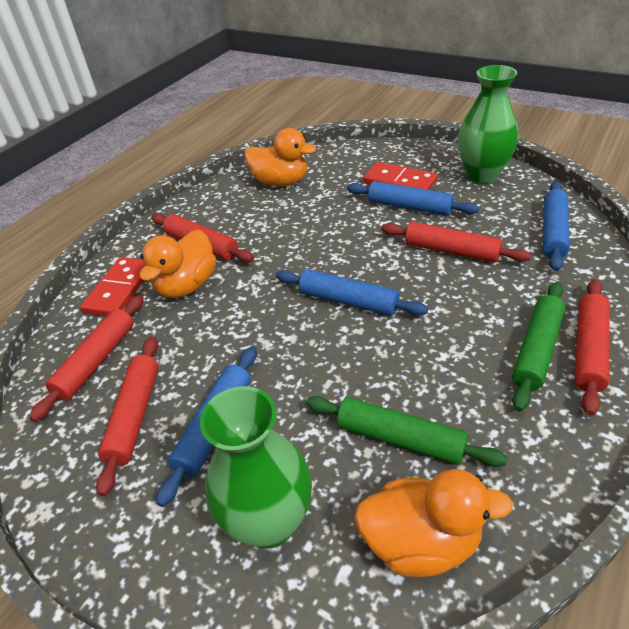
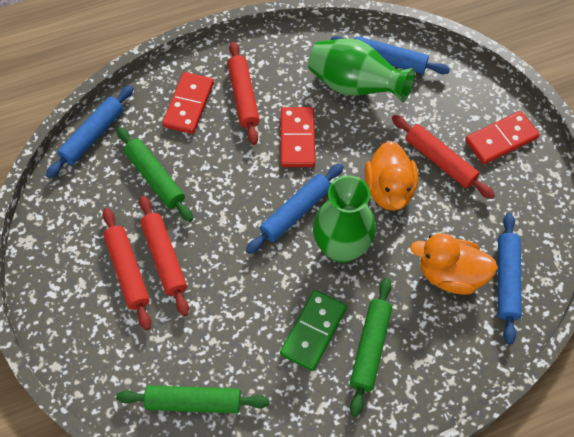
green domino: none = 0 -> [280,290,347,371] = 1
green rolling pin: [306,396,508,467] [512,282,565,412] = 2 -> [116,385,269,413] [117,127,193,222] [350,278,392,417] = 3
orange duck: [140,230,216,298] [244,128,316,186] [354,469,513,577] = 3 -> [365,141,418,211] [410,233,498,295] = 2
red domino: [80,257,145,316] [364,162,437,190] = 2 -> [162,72,214,134] [281,107,315,167] [465,111,540,164] = 3
red rolling pin: [29,295,144,422] [96,336,159,497] [151,213,254,262] [381,222,531,263] [574,279,610,416] = 5 -> [102,208,151,330] [139,195,189,316] [228,41,260,145] [392,115,495,199] = 4

